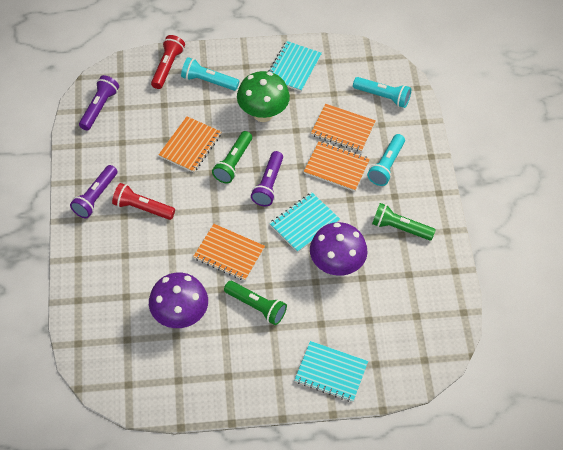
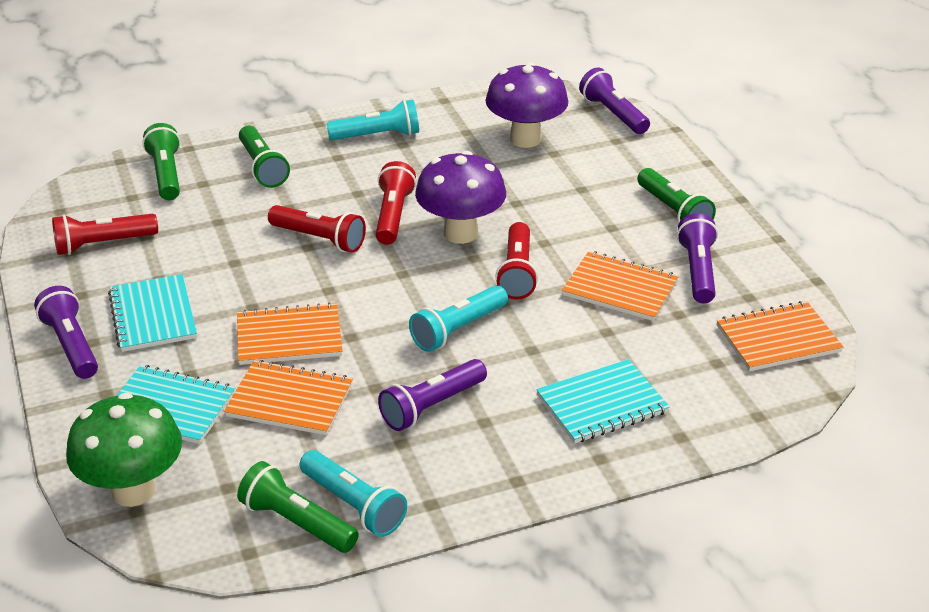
green flashlight: [212,131,252,184] [224,281,287,325] [372,203,436,241] = 3 -> [142,123,180,200] [237,461,359,553] [239,126,290,188] [637,168,716,223] = 4
purple flashlight: [70,165,117,218] [79,75,119,130] [251,151,283,206] = 3 -> [34,286,98,379] [378,359,487,431] [579,68,650,134] [677,213,718,303] = 4
red flashlight: [112,183,175,220] [151,35,185,89] = 2 -> [52,214,158,255] [268,205,366,253] [376,161,416,245] [495,222,538,299] = 4

